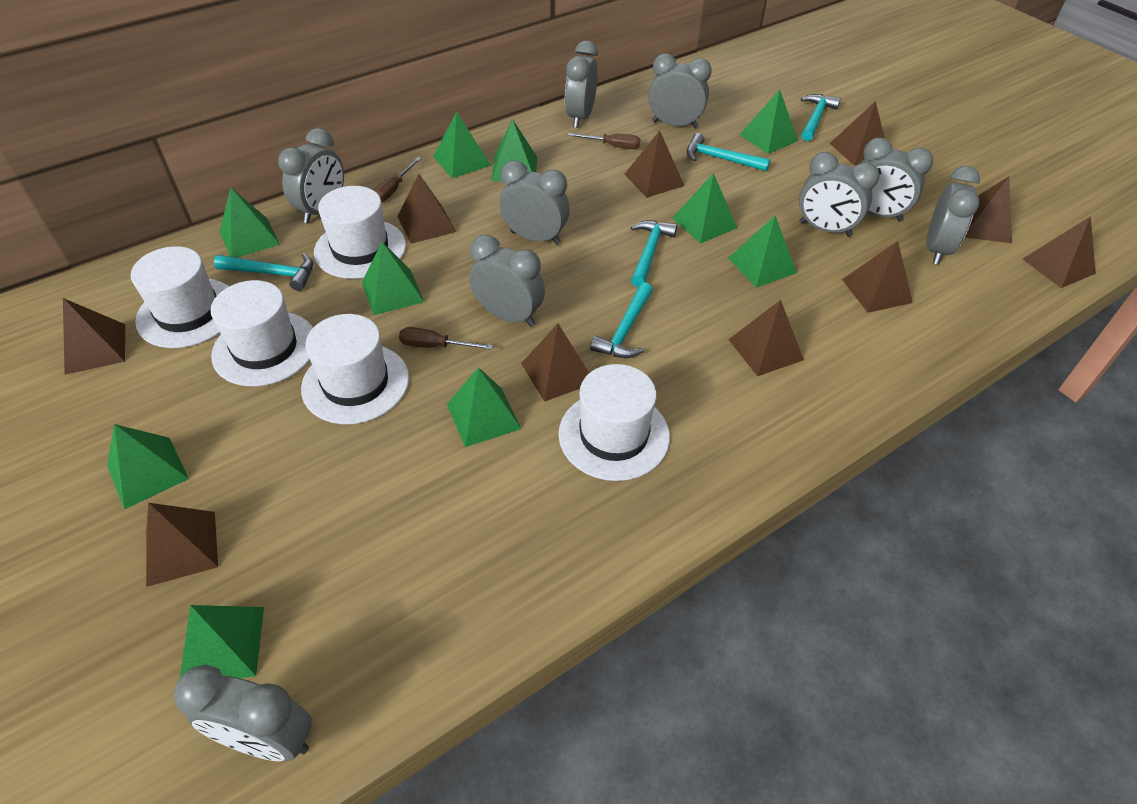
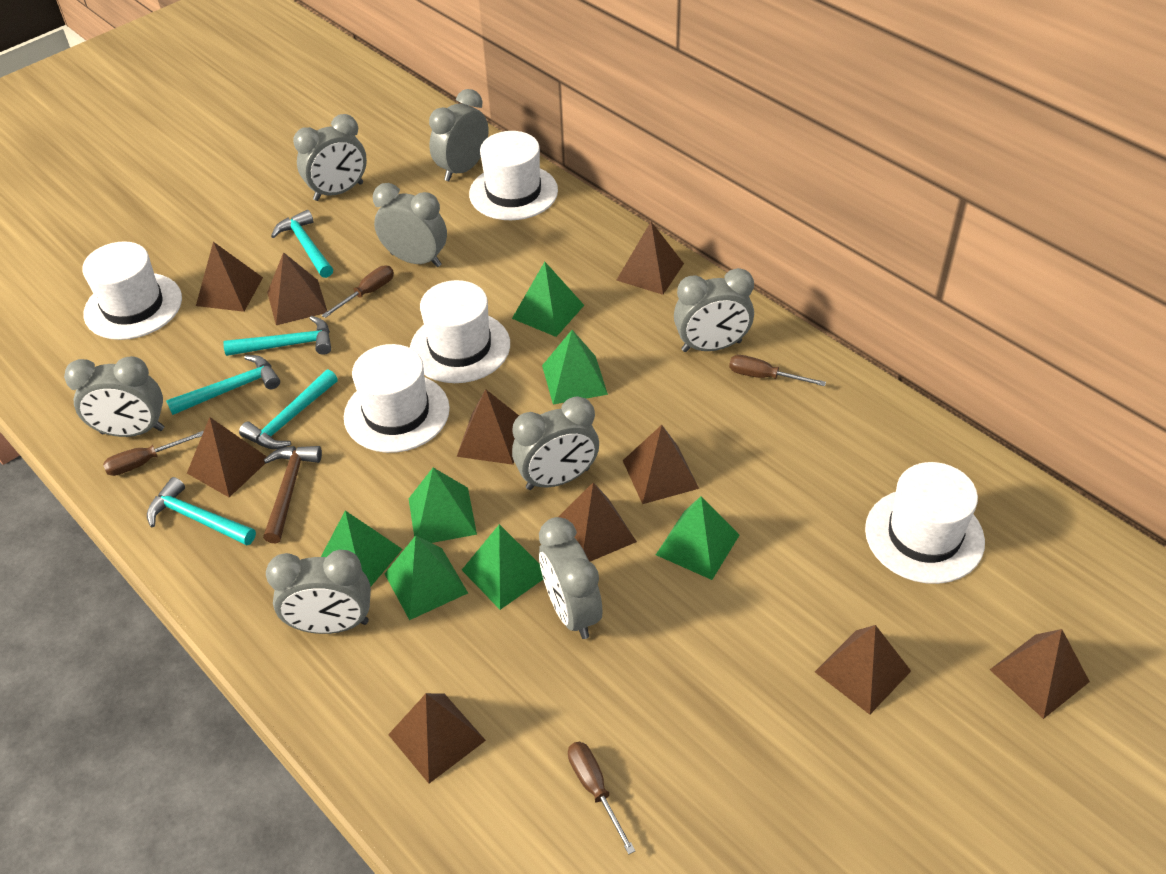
brown hammer: none = 0 -> [263,446,322,543] = 1
brown screwdriver: [373,157,421,202] [399,327,493,350] [568,133,640,149] = 3 -> [103,431,204,476] [322,266,394,318] [568,742,635,854] [729,355,826,386] = 4
green pyramid: [107,424,189,509] [180,605,264,678] [220,187,280,258] [362,242,424,315] [433,112,491,178] [447,367,521,447] [491,119,537,181] [672,173,737,243] [728,215,797,288] [739,89,798,154] = 10 -> [321,511,402,587] [385,535,468,620] [409,468,477,543] [462,524,543,610] [512,262,584,337] [542,330,608,405] [656,496,739,580] = 7
grey clock: [174,665,312,761] [278,128,344,223] [469,235,545,327] [500,161,570,245] [565,41,598,128] [649,54,712,128] [799,152,879,237] [861,138,933,222] [927,166,980,265] = 9 -> [64,356,164,437] [266,550,371,634] [293,114,367,201] [373,183,447,267] [429,89,489,181] [512,397,599,490] [539,517,602,639] [674,268,754,352] = 8

